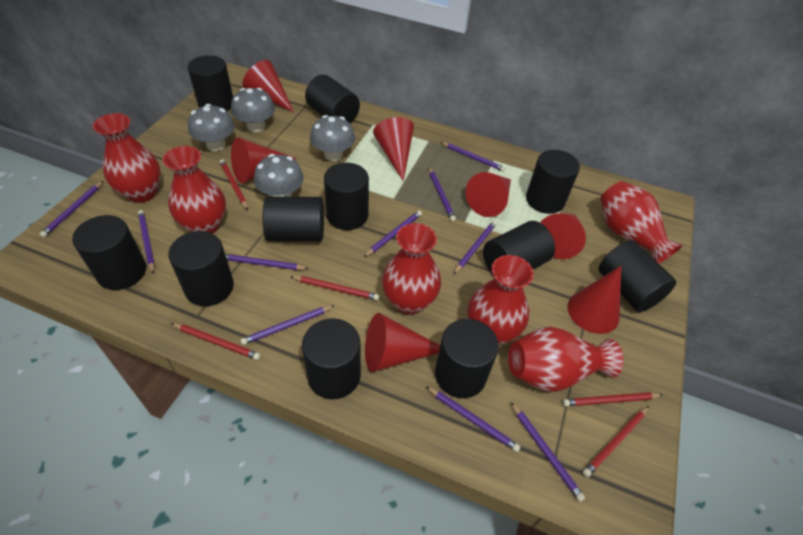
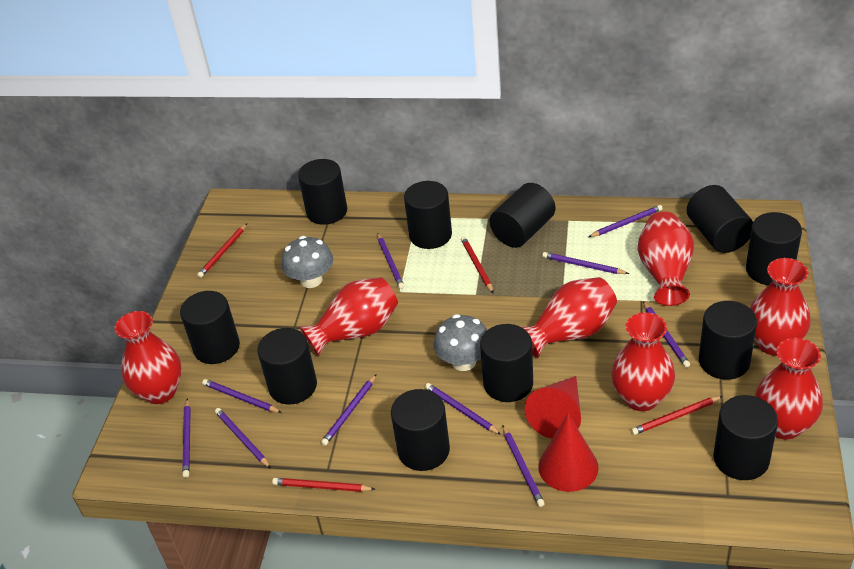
grey mushroom: [188,104,235,151] [231,88,275,132] [254,154,304,197] [310,115,355,161] = 4 -> [282,236,333,288] [433,314,487,371] = 2
red cone: [231,137,297,183] [242,60,294,112] [365,313,440,372] [373,117,414,181] [466,172,511,217] [540,213,586,259] [568,266,621,334] = 7 -> [525,376,581,439] [538,413,599,492] = 2
red pencil: [171,323,261,360] [220,159,248,210] [290,276,379,300] [563,392,662,407] [583,406,649,477] = 5 -> [197,223,247,278] [272,478,375,492] [461,236,493,293] [631,396,723,435] = 4
red vase: [93,113,161,203] [162,146,226,234] [382,223,441,315] [467,255,534,345] [508,327,624,392] [600,181,683,263] = 6 -> [115,311,182,404] [300,277,398,356] [522,277,617,358] [611,312,675,411] [638,212,694,306] [750,258,810,356] [755,338,823,439] = 7

